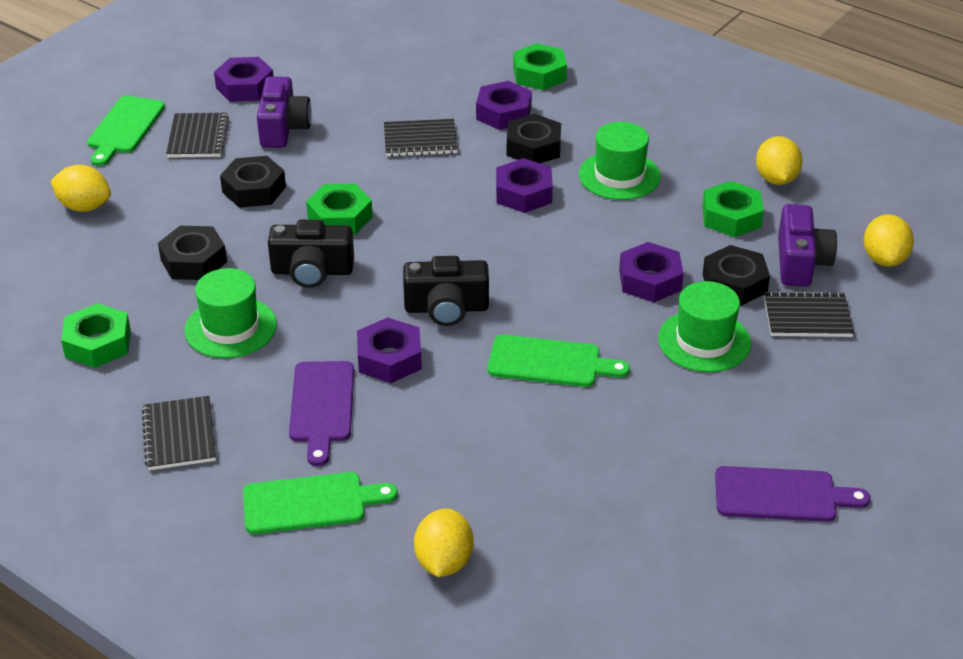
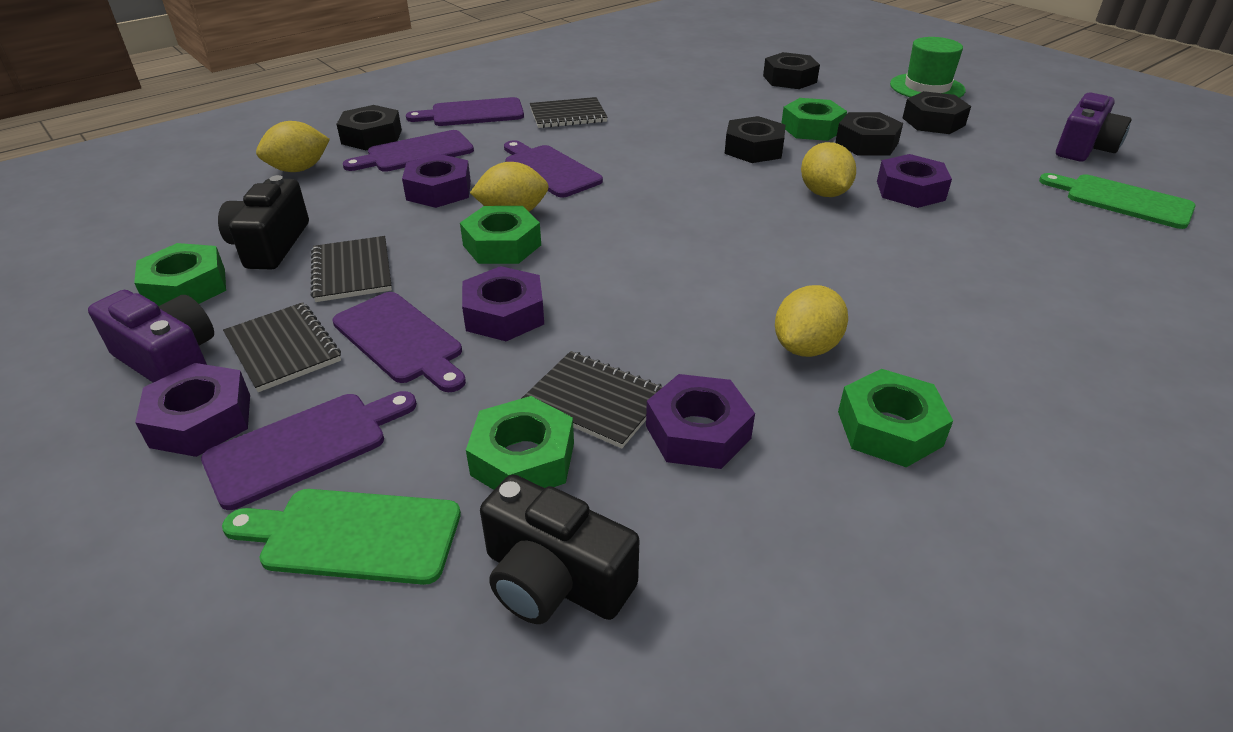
black nut: [158,226,227,280] [220,156,286,208] [506,114,561,163] [703,245,770,306] = 4 -> [336,105,402,150] [725,116,785,163] [763,52,820,89] [835,112,903,156] [903,91,971,134] = 5
green cutting board: [87,96,165,166] [243,472,398,534] [488,335,630,387] = 3 -> [222,489,461,585] [1039,173,1196,229] = 2
green hat: [185,268,277,358] [579,122,661,200] [658,281,751,373] = 3 -> [890,37,966,98] = 1
green nut: [61,303,131,368] [306,184,373,235] [513,43,567,90] [702,181,764,237] = 4 -> [134,243,226,306] [460,206,541,264] [466,396,574,490] [781,98,847,141] [838,369,953,467] = 5
purple cutting board: [289,361,354,466] [715,466,871,522] = 2 -> [201,391,417,510] [332,292,466,392] [343,130,474,172] [406,97,524,126] [504,140,603,197] = 5

